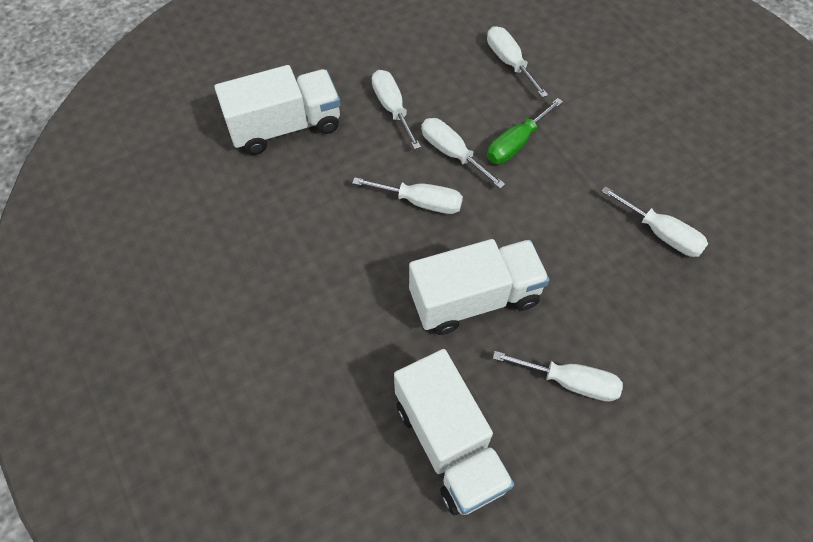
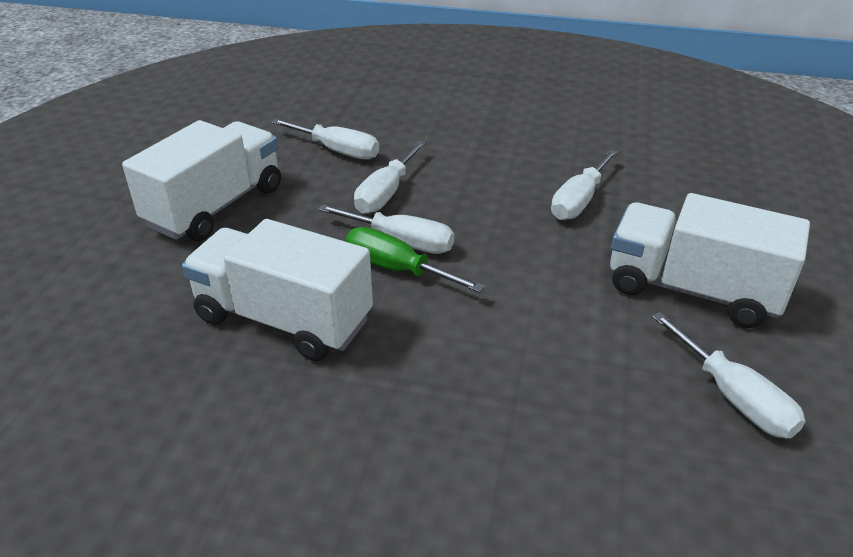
white screwdriver: [352,177,463,214] [372,70,421,149] [421,118,505,189] [487,26,548,98] [493,351,623,402] [601,186,708,257] = 6 -> [271,119,379,160] [318,204,454,254] [354,141,426,214] [551,149,618,220] [651,312,805,439] = 5

